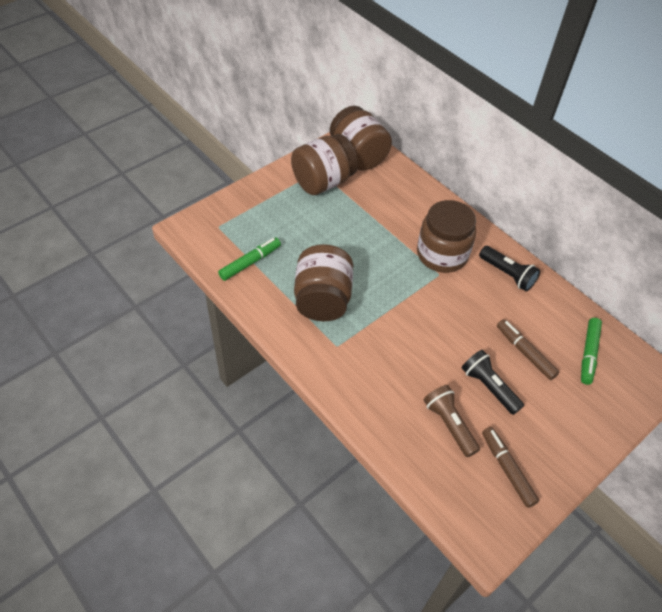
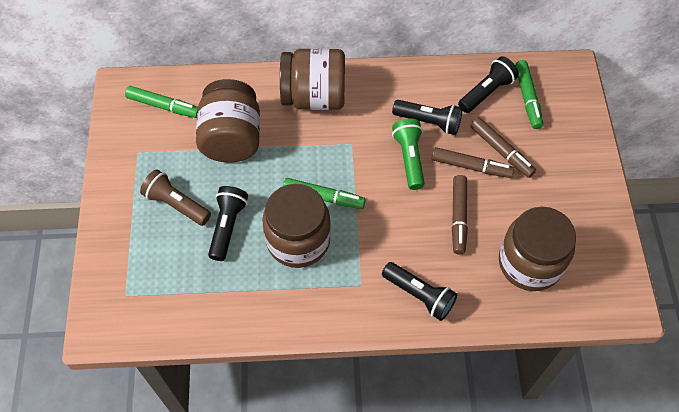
black flashlight: [462,350,524,415] [479,246,540,291] = 2 -> [208,186,248,261] [382,262,457,321] [392,100,463,135] [458,56,519,113] = 4
brown marker: [482,427,539,508] [497,319,559,380] = 2 -> [432,147,514,178] [452,175,468,254] [470,117,536,178] = 3
green flashlight: none = 0 -> [392,118,425,190] = 1
green marker: [218,237,281,281] [581,318,602,385] = 2 -> [125,86,198,118] [283,178,366,209] [515,60,543,129] = 3

